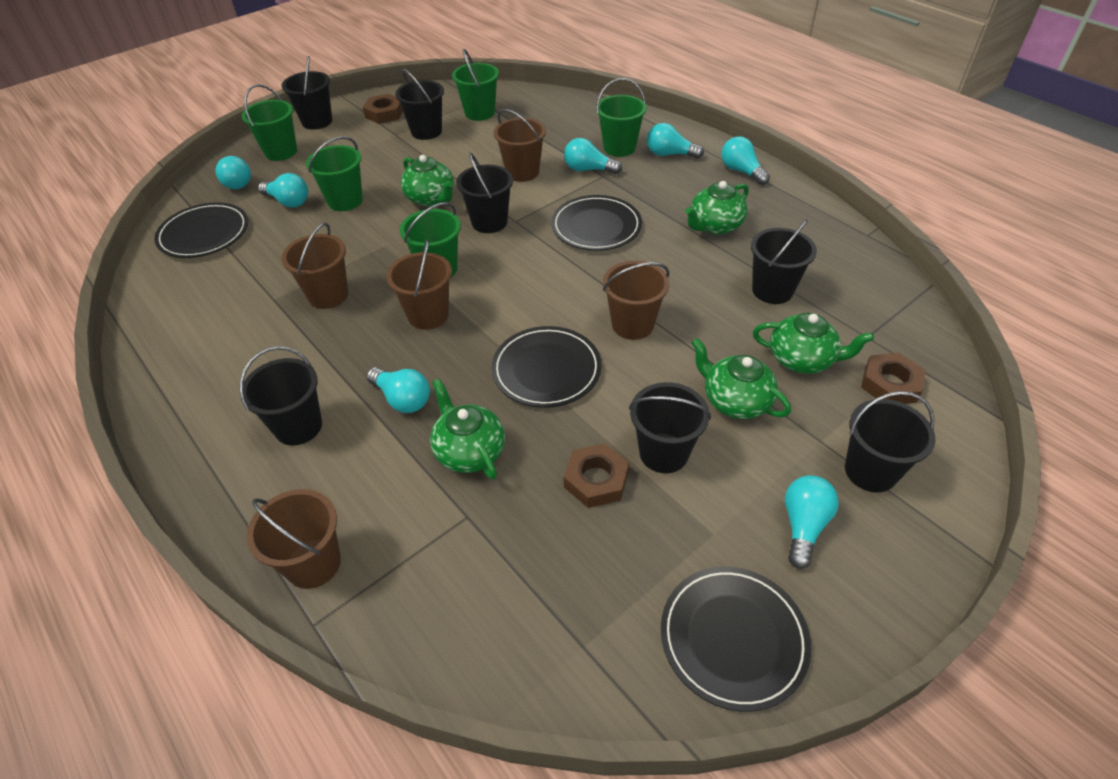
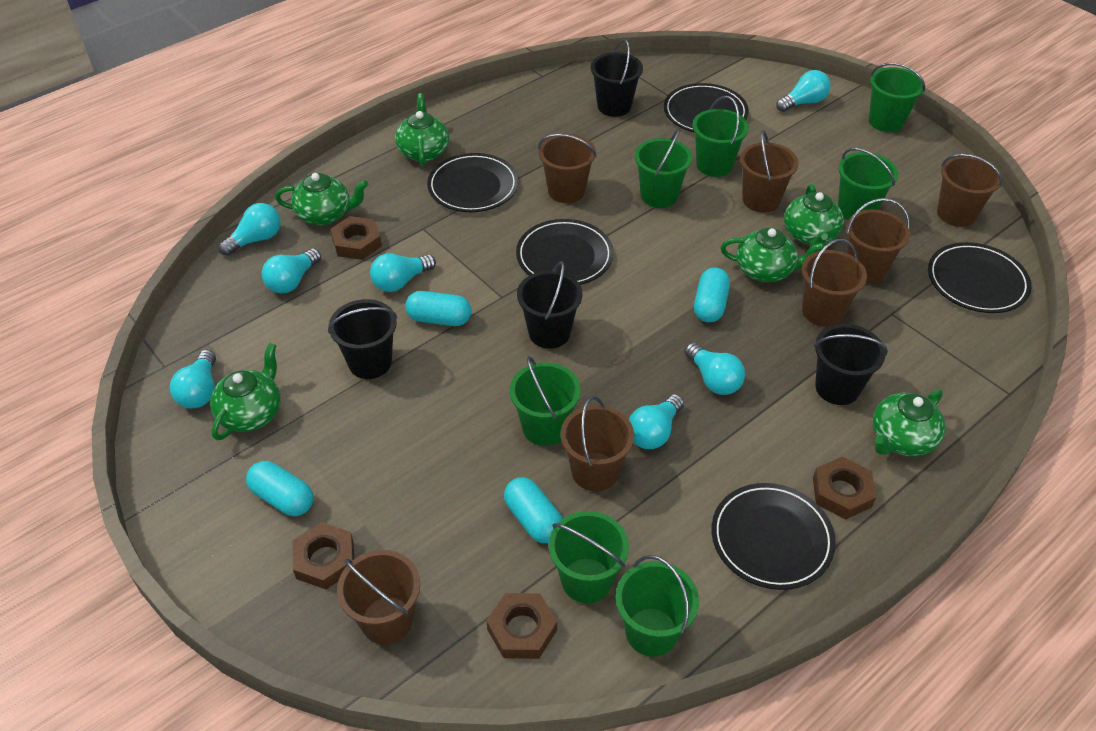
black bucket: [239,346,322,445] [282,56,332,130] [395,69,444,140] [456,152,513,233] [629,382,711,473] [751,220,817,304] [845,391,935,492] = 7 -> [328,299,397,379] [517,261,582,349] [590,39,643,117] [814,324,888,405] = 4
black plate: [154,202,248,258] [492,326,602,408] [551,195,642,251] [661,567,811,711] = 4 -> [427,153,519,212] [516,219,613,285] [664,83,749,133] [711,483,836,590] [928,242,1031,313] = 5
brown bucket: [246,489,341,589] [282,223,348,309] [386,240,452,330] [494,109,546,182] [603,261,670,340] = 5 -> [337,550,420,645] [538,134,597,203] [561,396,634,492] [740,130,799,213] [801,239,867,327] [846,198,910,284] [937,154,1003,227] = 7
brown nut: [363,94,403,124] [564,443,629,508] [861,353,925,404] = 3 -> [292,522,354,590] [331,216,382,260] [486,593,557,659] [813,457,876,519] = 4
green bucket: [242,84,297,161] [306,136,363,211] [400,202,461,277] [452,49,499,121] [596,78,647,157] = 5 -> [510,356,581,446] [549,511,629,603] [616,555,699,657] [635,129,692,208] [692,96,749,177] [838,148,898,220] [869,63,925,132] = 7
green teapot: [401,155,454,206] [430,379,505,479] [685,181,749,235] [691,338,791,419] [753,313,874,374] = 5 -> [210,343,281,440] [275,173,368,225] [395,93,449,166] [721,228,824,282] [784,184,844,246] [873,389,945,456] = 6
turquoise capsule: none = 0 -> [246,461,313,516] [405,291,471,326] [504,477,563,543] [694,267,730,322] = 4

